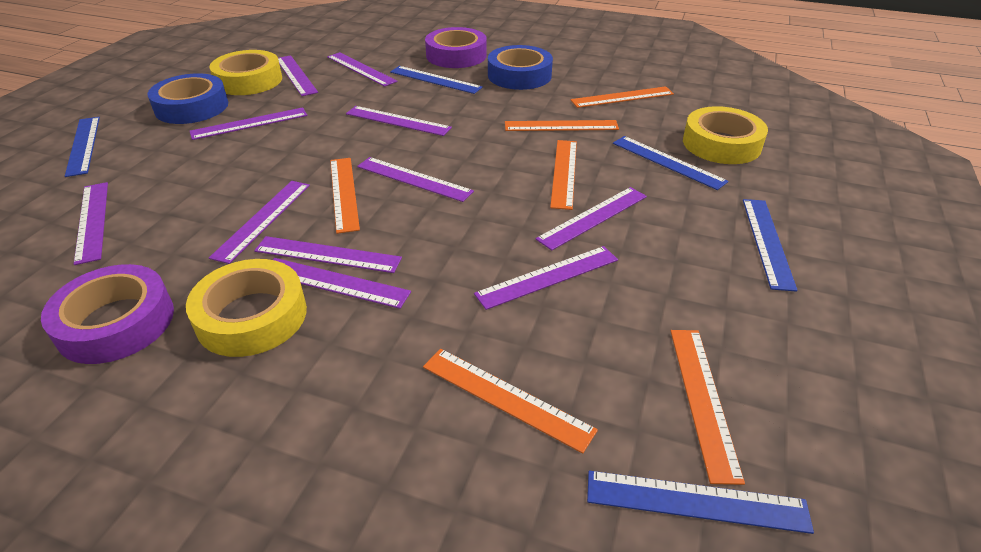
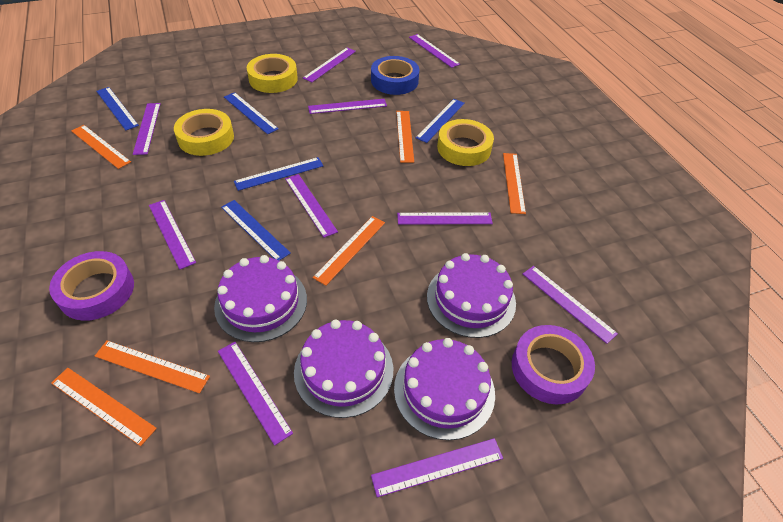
blue tape: [148,73,228,124] [488,45,553,90] = 2 -> [371,56,419,95] = 1
purple cake: none = 0 -> [214,255,307,342] [294,320,393,418] [394,338,495,440] [427,253,516,338] = 4
purple ruler: [74,182,108,265] [190,107,307,140] [209,181,310,264] [254,236,402,273] [273,258,411,309] [278,55,318,96] [327,52,397,87] [346,106,452,136] [357,157,474,202] [474,246,618,310] [536,187,647,251] = 11 -> [133,103,161,155] [149,200,196,270] [218,342,293,446] [285,174,338,238] [303,48,356,82] [308,99,387,114] [371,438,503,497] [397,213,493,225] [409,34,460,68] [523,266,618,344] = 10

